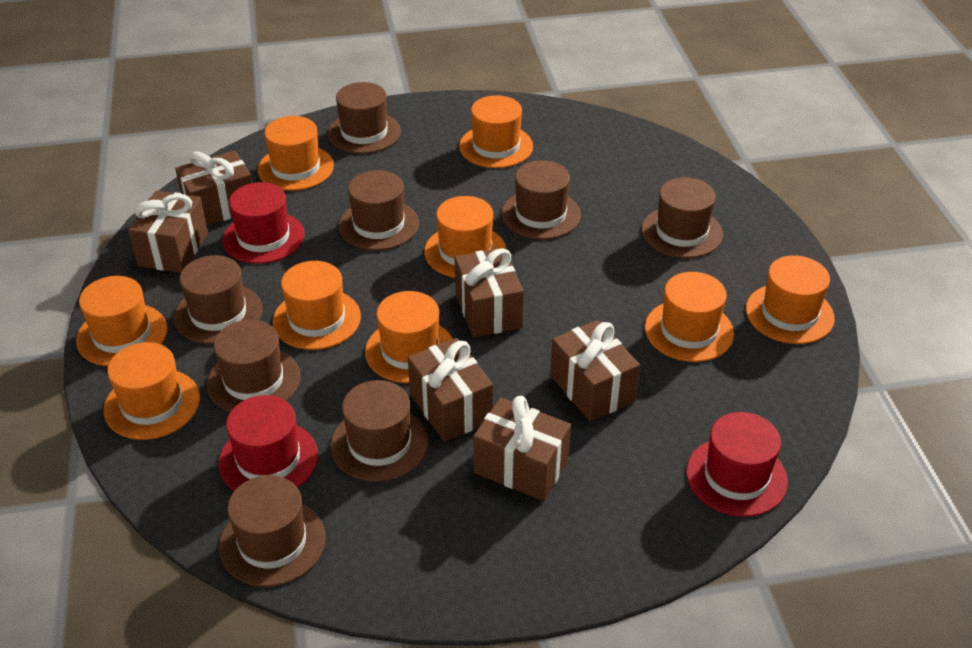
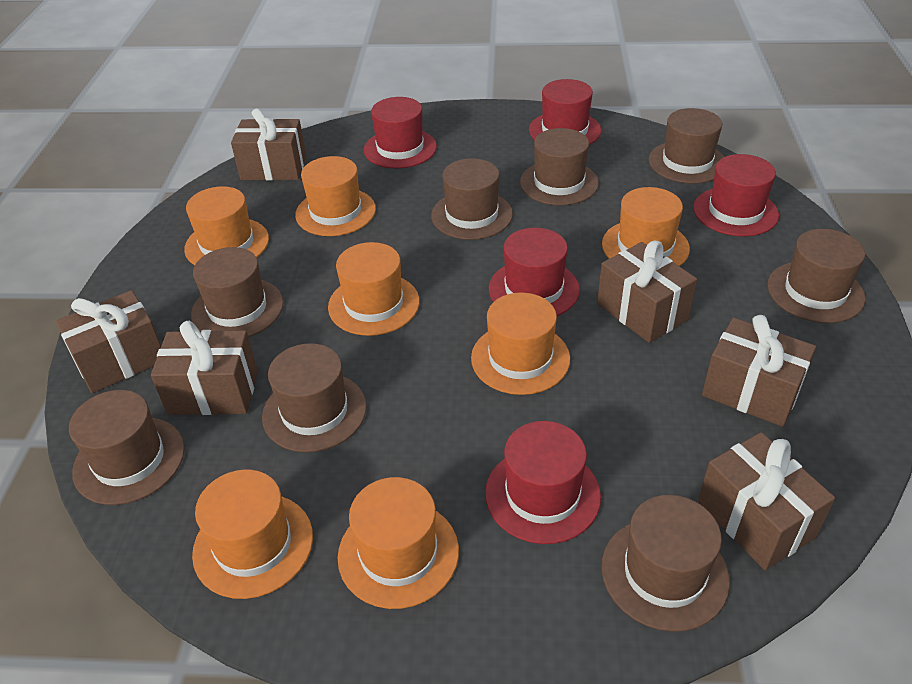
orange hat: [76,276,167,366] [104,342,200,440] [258,116,334,191] [273,261,361,350] [365,291,453,383] [424,196,506,278] [459,95,533,168] [645,272,734,362] [746,255,835,344] = 9 -> [184,186,269,265] [192,470,313,599] [295,156,376,236] [328,242,420,336] [338,477,459,609] [471,292,570,395] [602,187,690,266] = 7
red hat: [218,395,318,491] [222,182,305,264] [686,412,788,517] = 3 -> [364,97,437,169] [485,421,601,544] [489,228,580,316] [529,79,601,145] [693,154,779,237] = 5

